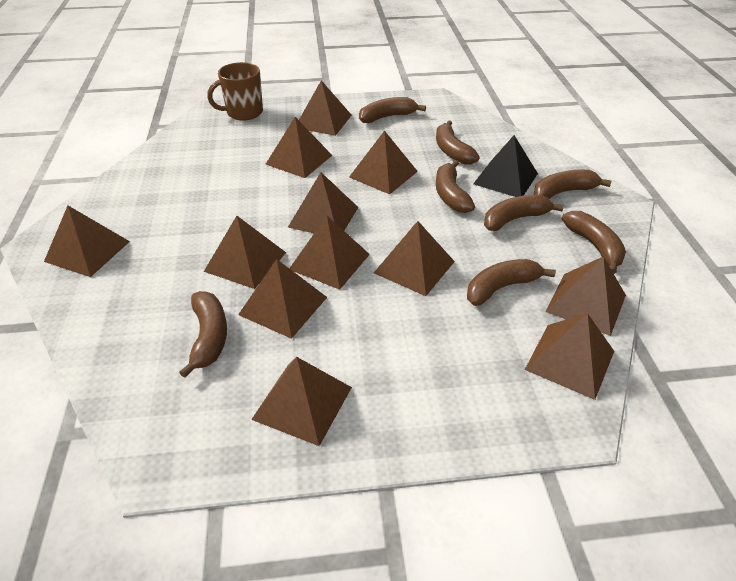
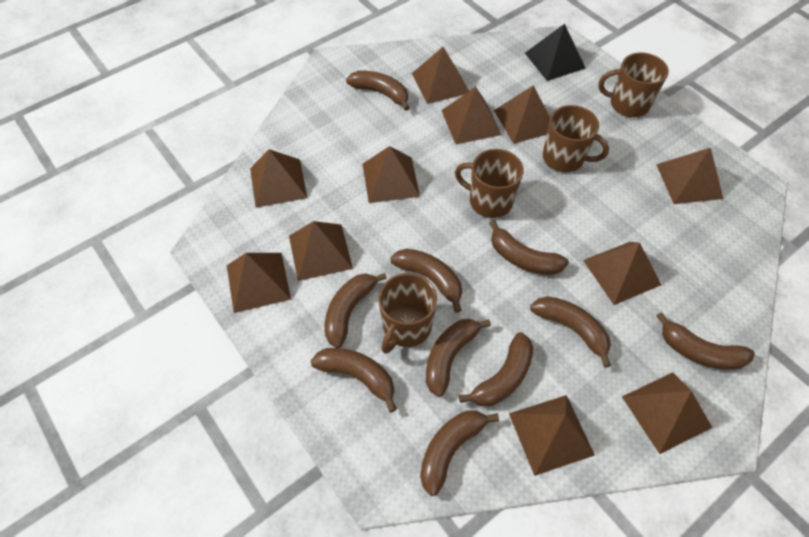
brown banana: [179,291,227,378] [359,97,426,123] [436,120,480,165] [436,160,475,213] [467,259,556,306] [484,195,564,231] [534,170,611,199] [562,211,626,274] = 8 -> [311,348,397,412] [324,273,387,348] [346,71,410,111] [390,249,462,313] [420,410,499,496] [426,319,491,397] [459,332,533,406] [489,220,569,275] [530,296,611,368] [656,312,755,370] = 10
brown mug: [207,62,263,121] = 1 -> [378,273,437,354] [455,149,524,218] [543,105,609,172] [598,52,669,117] = 4
brown pyramid: [44,206,130,277] [204,216,286,289] [238,259,327,339] [251,357,352,446] [266,117,332,178] [288,172,358,233] [289,216,370,290] [299,80,352,136] [349,130,418,194] [374,221,455,296] [525,313,614,400] [546,256,626,336] = 12 -> [227,253,291,313] [250,149,307,208] [289,221,353,281] [363,146,420,203] [412,47,469,104] [441,87,501,144] [494,85,550,144] [509,395,595,476] [583,242,661,305] [622,372,712,454] [656,148,723,204] = 11

